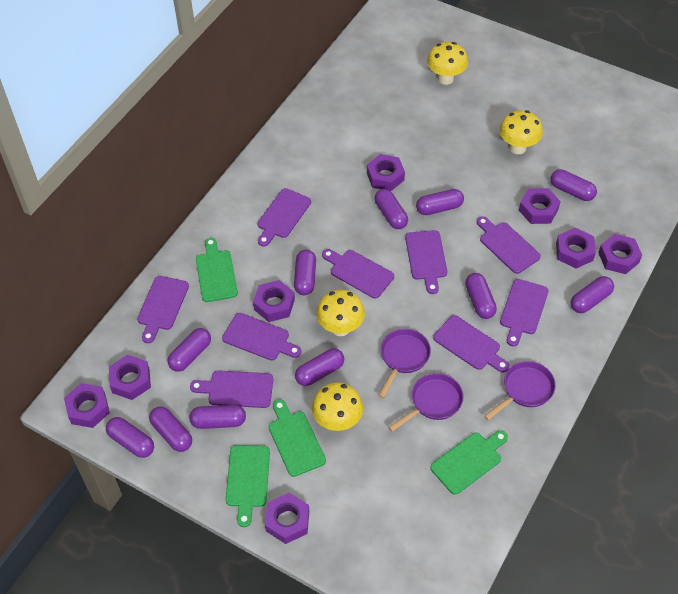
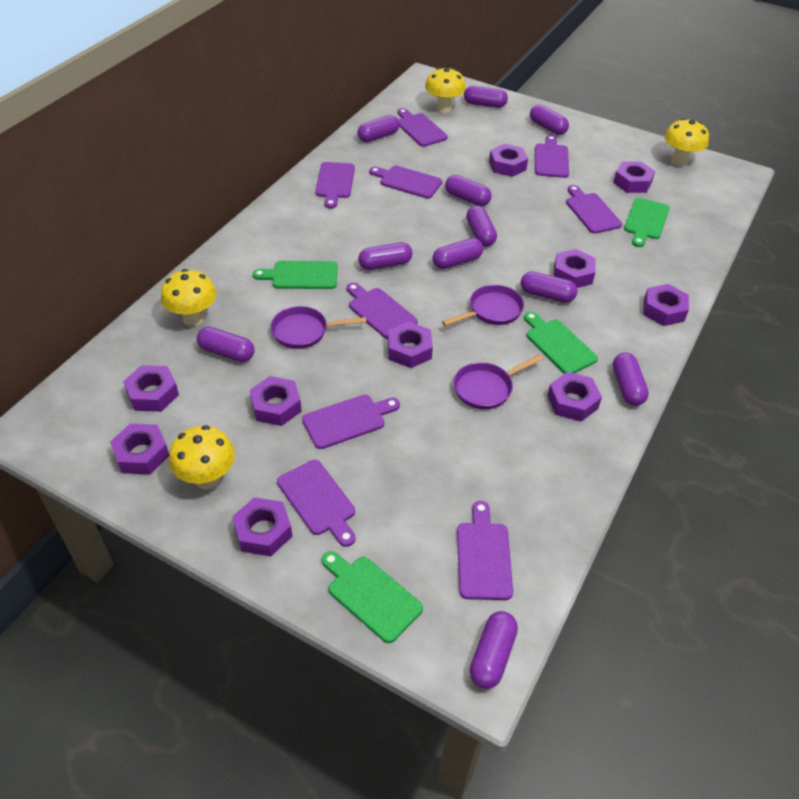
purple nut: [64,383,110,428] [109,355,151,400] [253,280,295,322] [265,493,309,544] [367,154,405,191] [519,188,561,224] [556,228,596,268] [598,234,642,274] = 8 -> [110,424,169,475] [123,365,179,412] [232,497,292,556] [250,376,302,426] [388,322,433,368] [489,144,528,177] [547,372,602,422] [553,249,596,288] [613,161,655,193] [643,284,689,326] = 10

